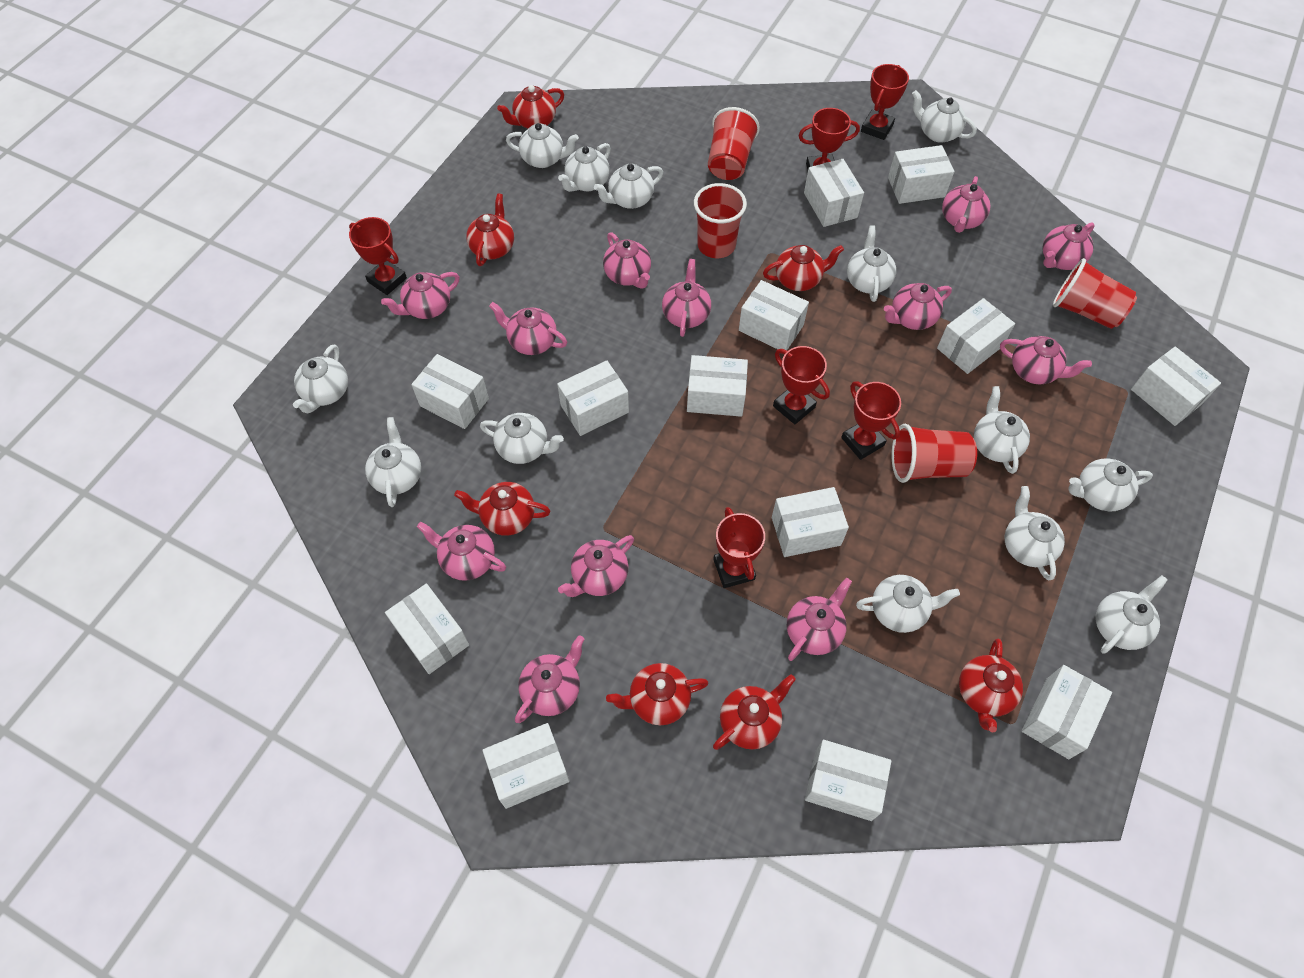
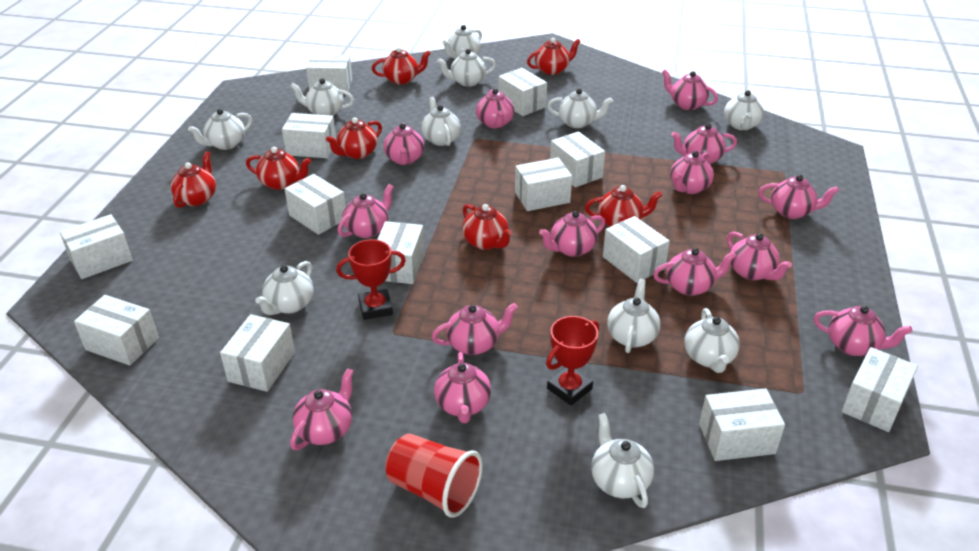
pink teapot: [381,272,460,319] [417,522,506,581] [489,302,567,355] [515,635,584,723] [558,535,634,597] [603,232,651,289] [662,259,711,337] [787,578,852,661] [884,283,952,330] [942,176,990,233] [1000,336,1092,385] [1042,222,1095,270] = 12 -> [290,368,354,450] [337,184,394,238] [383,123,424,165] [432,303,518,355] [434,352,491,423] [476,89,514,128] [539,211,605,257] [653,248,736,296] [662,70,718,110] [670,151,714,194] [671,123,737,164] [727,232,792,281] [758,175,839,219] [814,306,912,356] = 14
red cup: [694,183,747,258] [708,107,760,180] [892,424,977,483] [1053,258,1137,329] = 4 -> [385,434,483,518] = 1
red trophy: [349,217,407,295] [713,507,765,588] [773,346,830,424] [798,108,860,169] [841,381,901,460] [861,64,909,140] = 6 -> [336,239,406,320] [546,316,599,406] = 2
white teapot: [293,345,348,413] [365,417,421,507] [480,413,564,464] [506,123,579,168] [558,143,611,192] [594,164,663,209] [847,226,896,302] [856,575,960,633] [912,90,977,143] [974,386,1030,474] [1005,486,1065,580] [1068,458,1153,512] [1096,575,1168,654] = 13 -> [188,109,252,150] [255,261,314,315] [290,78,354,116] [421,97,461,146] [437,49,496,87] [442,25,482,59] [547,89,613,128] [591,413,654,508] [607,279,660,353] [684,308,740,373] [724,90,764,130] = 11

